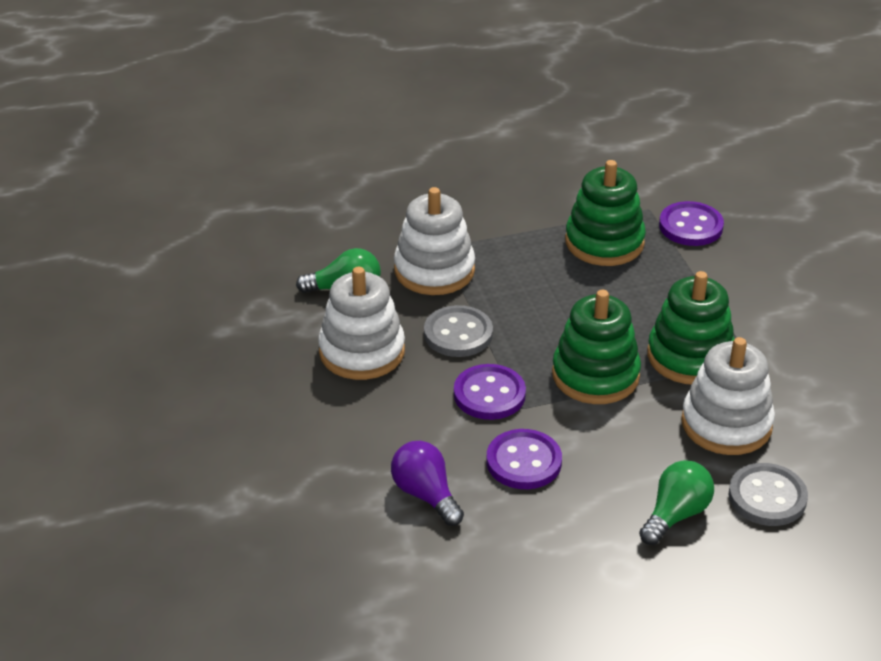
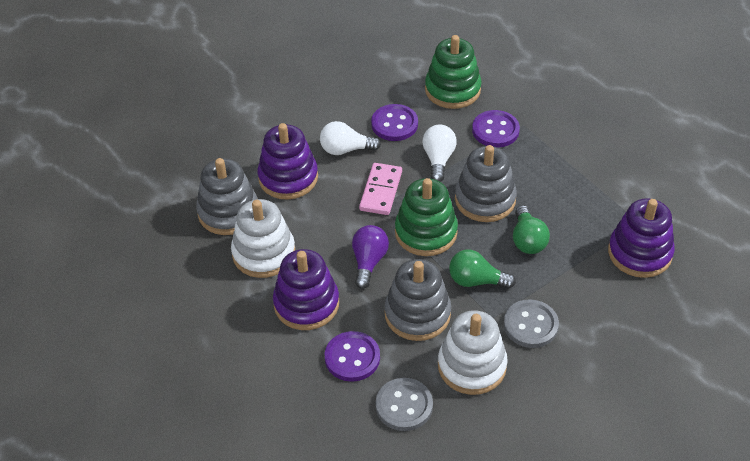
green stacking toy: [552,290,641,404] [565,160,646,266] [647,271,734,384] = 3 -> [395,178,458,256] [425,35,482,109] = 2
grey stacking toy: none = 0 -> [196,158,258,235] [384,259,451,341] [455,145,517,222] = 3
pink domino: none = 0 -> [359,163,402,215] = 1
purple stacking toy: none = 0 -> [257,123,318,200] [273,249,339,330] [608,198,675,278] = 3
white light bulb: none = 0 -> [320,121,381,155] [422,124,457,182] = 2
white stacking toy: [318,267,405,380] [394,187,475,295] [681,337,775,455] = 3 -> [231,199,295,278] [438,310,508,395] = 2

